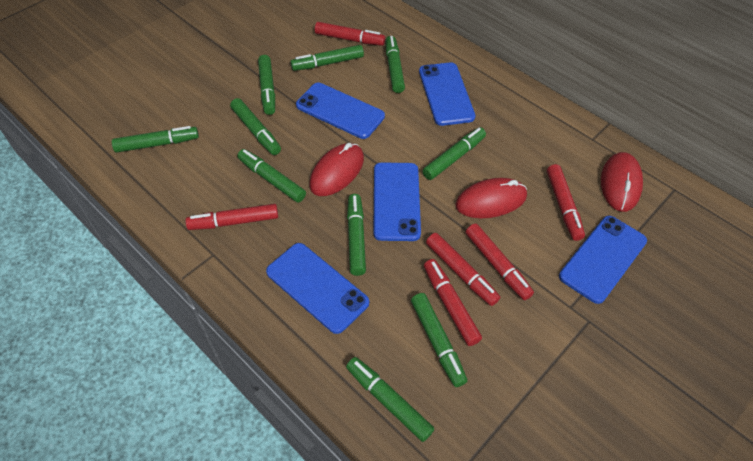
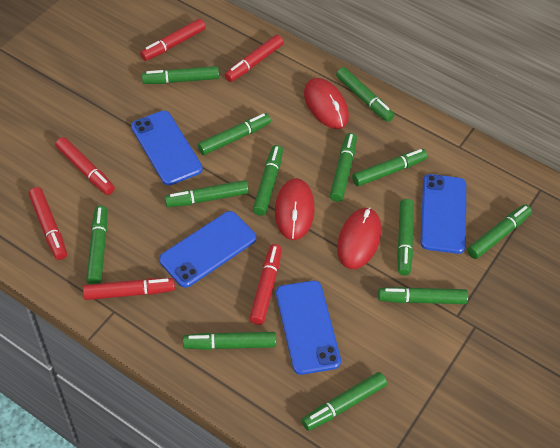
blue phone: [266,243,369,334] [296,83,385,139] [373,162,421,241] [419,62,475,126] [559,216,647,304] = 5 -> [131,111,203,185] [159,211,256,288] [276,281,341,375] [420,174,466,254] = 4
green marker: [112,126,199,153] [230,98,281,155] [237,149,306,203] [258,55,275,115] [290,45,364,71] [346,357,434,442] [347,194,366,276] [386,36,405,93] [411,293,467,387] [422,127,486,180] = 10 -> [86,205,107,284] [142,66,219,84] [164,180,249,207] [183,332,276,350] [198,113,271,155] [253,145,283,216] [302,372,387,431] [330,133,357,202] [336,67,394,122] [352,149,427,186] [378,287,468,304] [397,199,414,275] [467,204,532,259] = 13

